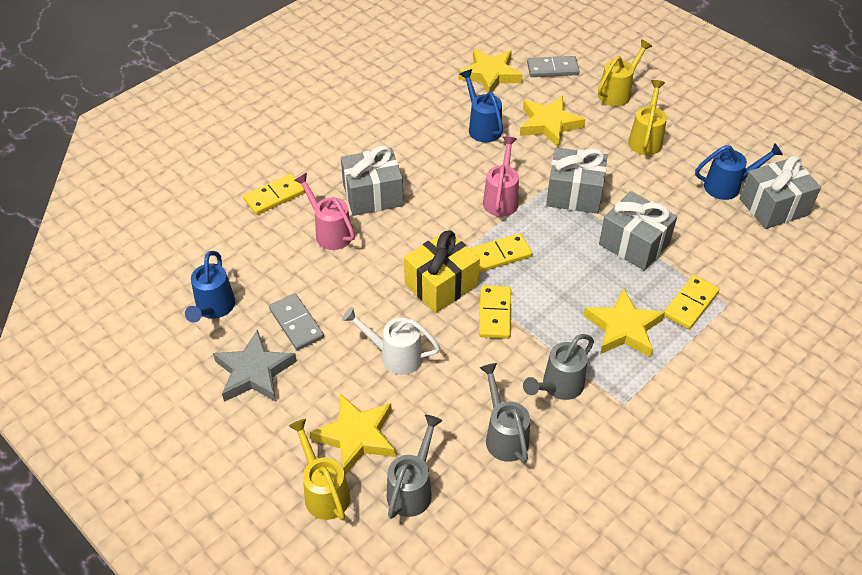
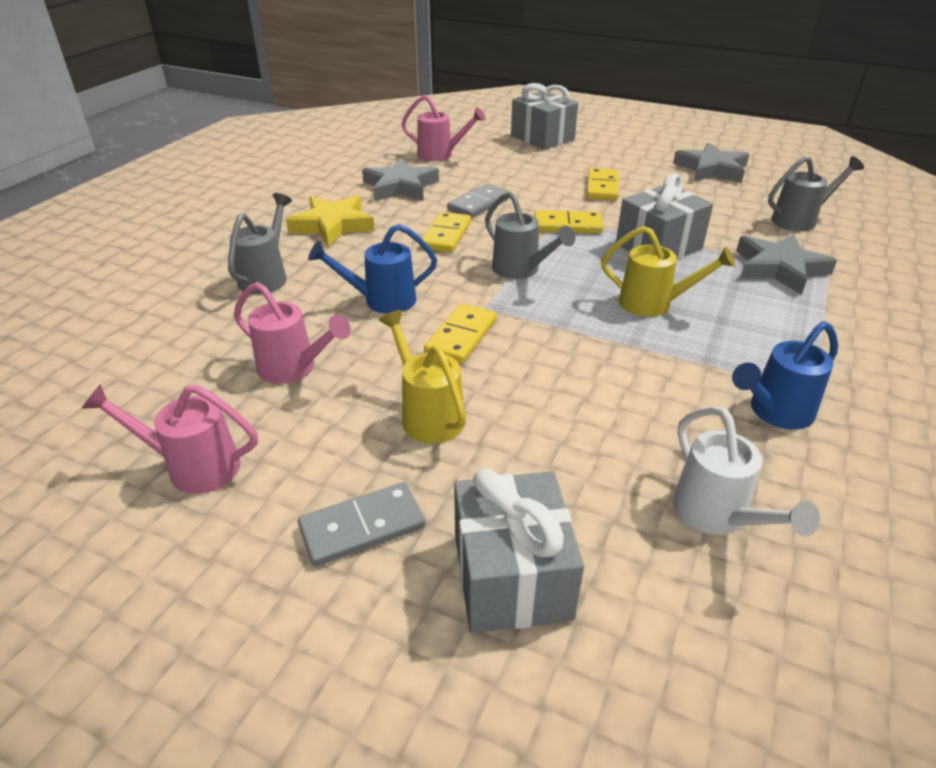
blue watering can: [185,251,235,323] [460,69,503,142] [695,143,783,200] = 3 -> [308,224,437,314] [732,321,838,430] = 2
grey gift: [341,145,404,216] [546,147,608,214] [599,191,677,271] [740,156,821,229] = 4 -> [454,468,584,633] [511,83,578,150] [616,173,713,259] = 3
grey star: [213,329,297,402] = 1 -> [362,158,439,201] [673,142,749,183] [736,234,837,295] = 3
pink watering can: [294,173,355,250] [483,136,519,217] = 2 -> [82,384,258,494] [234,282,351,384] [401,95,486,161] = 3
yellow gift: [404,230,480,313] = 1 -> none = 0
yellow star: [310,394,395,475] [459,49,523,93] [520,96,586,147] [583,288,665,357] = 4 -> [286,195,375,247] = 1
yellow watering can: [289,419,350,520] [598,39,652,106] [628,80,667,155] = 3 -> [379,310,466,443] [601,226,735,317] = 2

